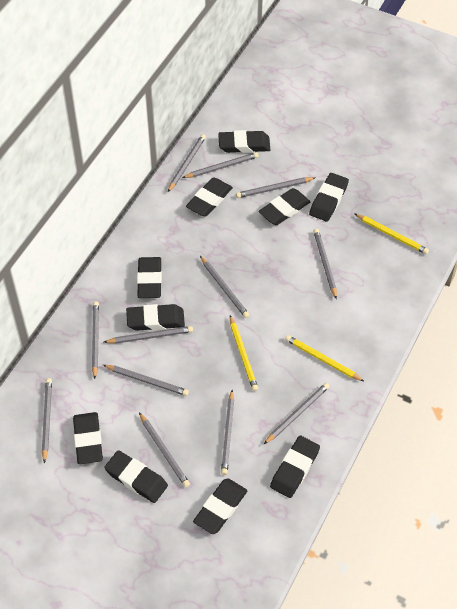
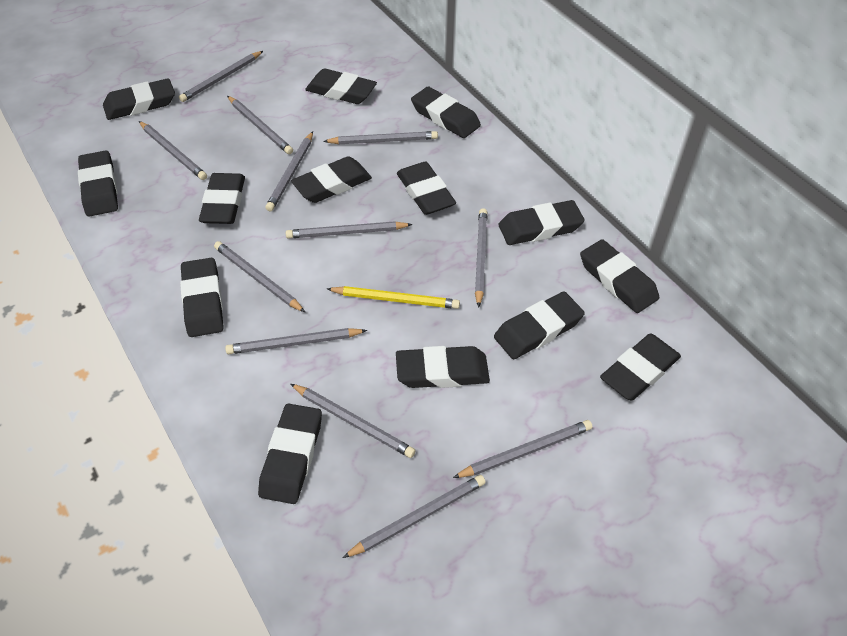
black eraser: [73,412,103,464] [104,450,168,503] [126,304,185,331] [137,257,162,298] [186,177,233,217] [193,478,247,534] [218,130,270,153] [259,188,311,225] [270,436,320,498] [309,173,349,222] = 10 -> [78,151,118,217] [103,78,175,120] [180,258,223,337] [199,173,245,224] [258,404,322,504] [291,156,372,203] [305,68,377,104] [396,346,490,388] [397,162,456,215] [411,87,481,138] [494,291,585,359] [498,200,584,245] [580,239,659,313] [600,333,681,400] = 14
yellow pencil: [230,316,258,391] [285,335,364,381] [355,214,429,254] = 3 -> [327,286,460,309] = 1

